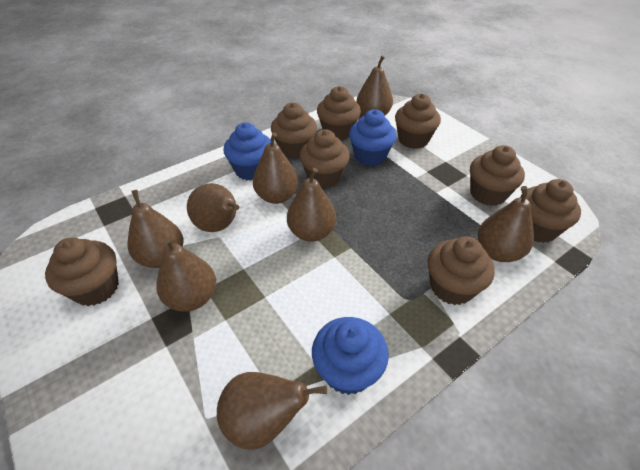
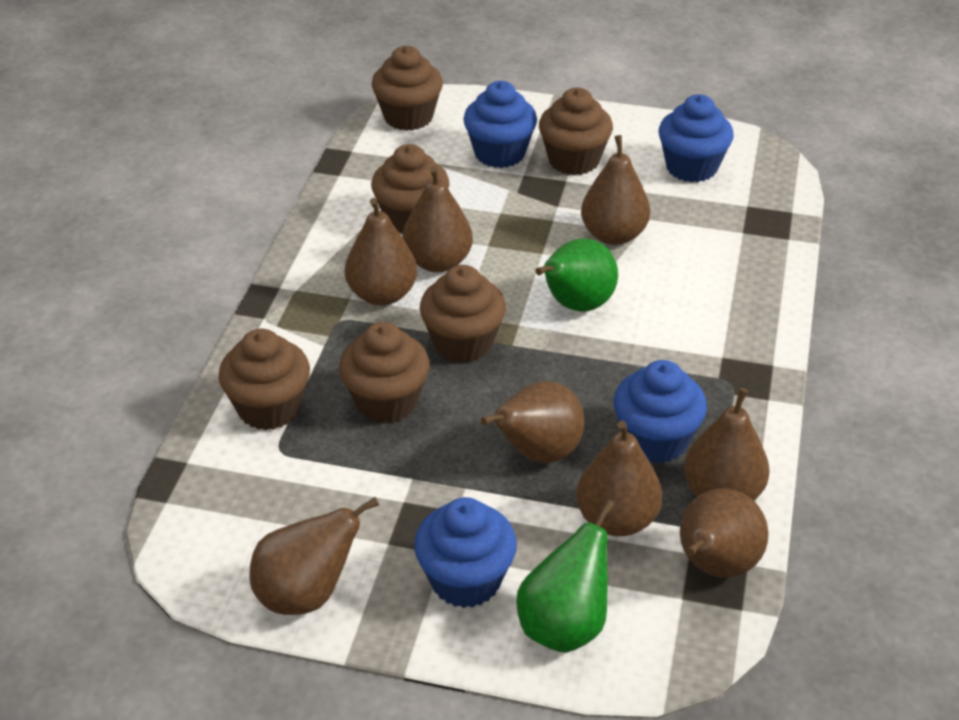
blue cupcake: [223,122,271,181] [312,317,389,395] [349,109,397,166] = 3 -> [414,497,517,608] [463,81,537,168] [614,360,707,463] [659,94,734,182] = 4
brown cupcake: [45,237,119,306] [271,103,317,159] [300,129,350,188] [317,86,361,140] [395,94,441,149] [428,236,495,305] [470,145,525,206] [520,179,581,243] = 8 -> [218,329,310,430] [339,322,430,424] [371,144,449,233] [372,46,443,131] [420,265,506,363] [539,88,613,175] = 6
green pear: none = 0 -> [516,499,615,653] [535,238,618,312] = 2

